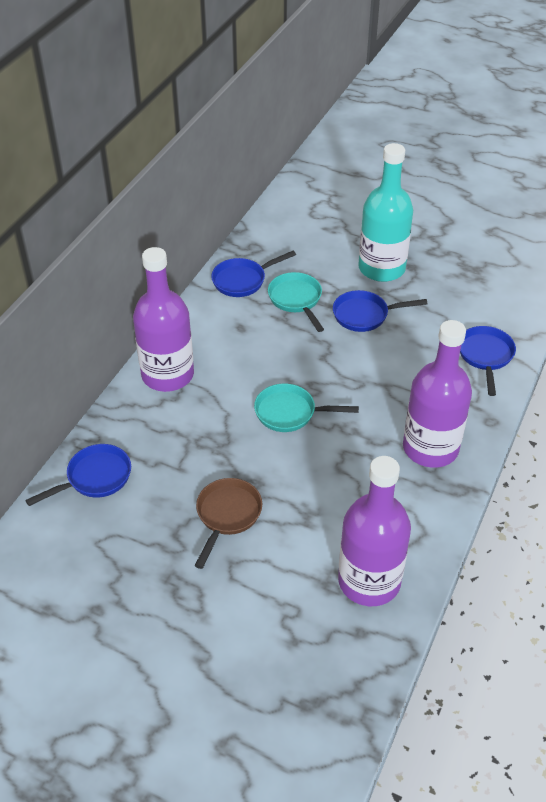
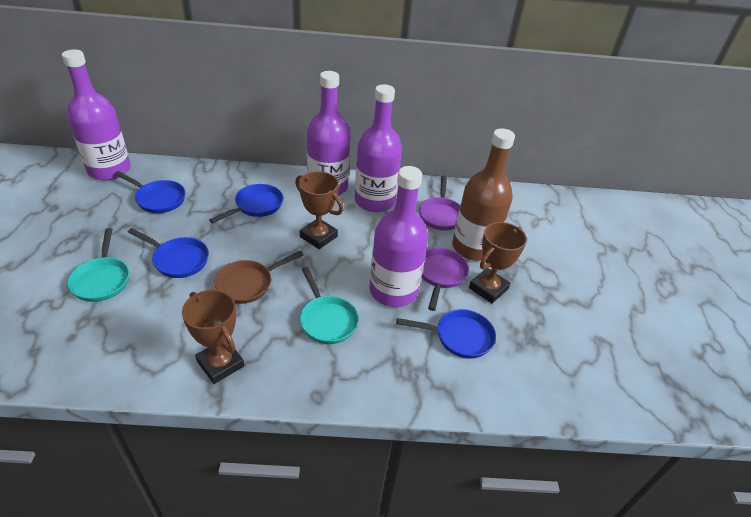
brown bottle: none = 0 -> [452,128,515,261] = 1
brown trophy: none = 0 -> [182,290,244,384] [295,171,344,249] [469,222,527,303] = 3
purple bottle: [133,247,194,392] [338,456,411,606] [403,320,472,468] = 3 -> [62,50,131,180] [307,71,350,196] [355,84,402,212] [370,166,428,307] = 4
purple pan: none = 0 -> [419,175,460,230] [422,248,469,311] = 2
turquoise bottle: [358,143,413,282] = 1 -> none = 0

